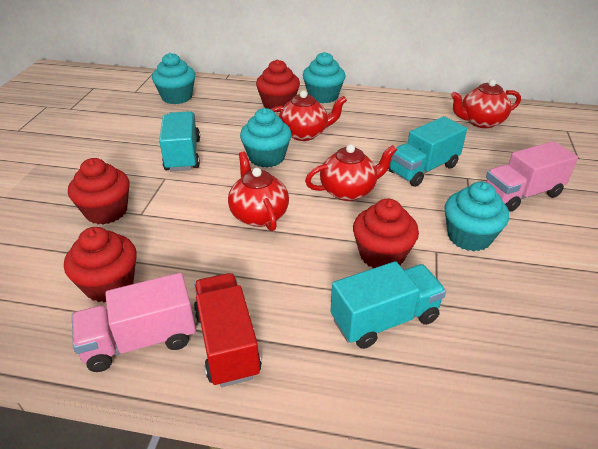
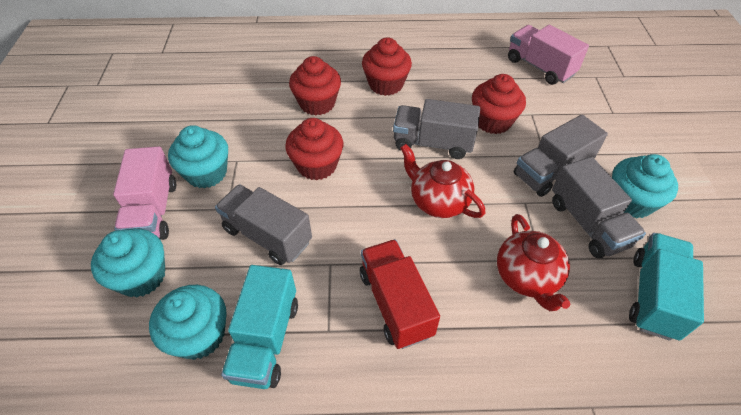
grey truck: none = 0 -> [215,184,312,265] [393,99,480,159] [514,115,608,197] [552,157,646,258] = 4
red teapot: [228,151,289,231] [271,91,347,141] [305,144,397,201] [451,79,521,128] = 4 -> [400,144,485,218] [497,214,570,311] = 2
turquoise truck: [159,111,200,171] [330,261,446,349] [388,116,467,187] = 3 -> [221,265,298,389] [629,233,704,341] = 2

